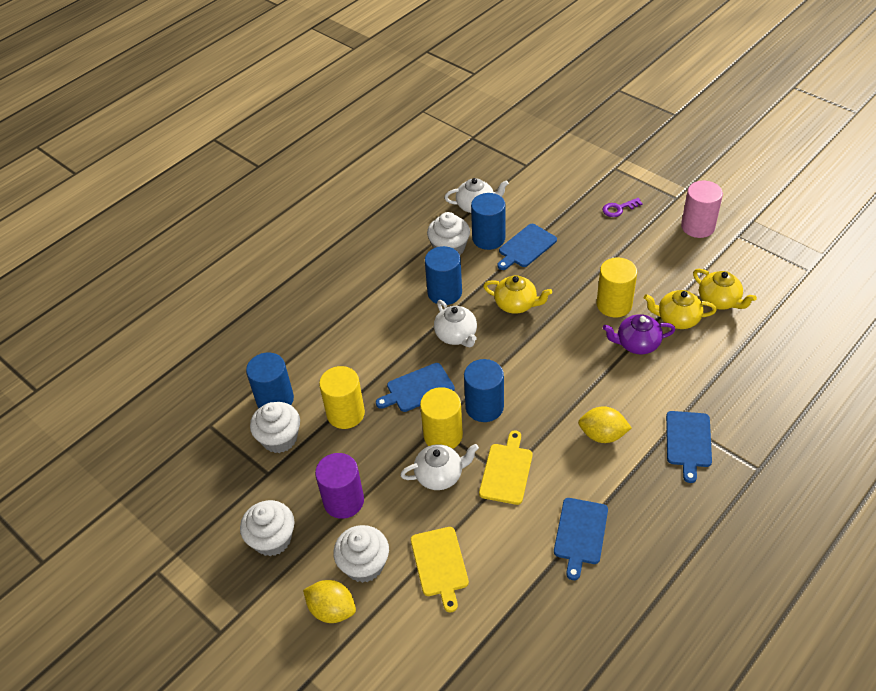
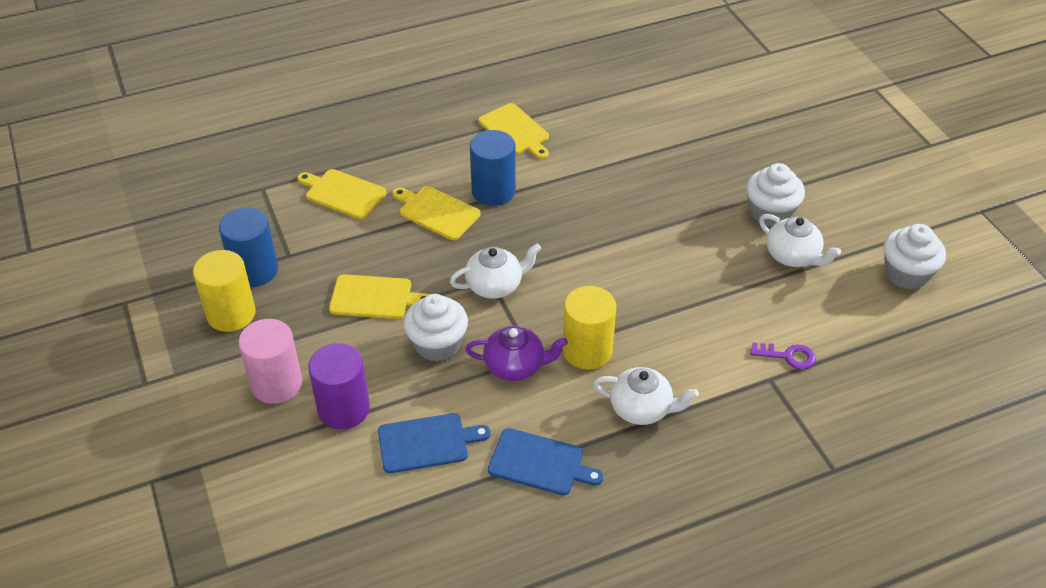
blue cutting board: [376,363,455,412] [497,224,557,270] [554,498,608,580] [666,411,712,483] = 4 -> [378,413,491,473] [488,428,603,495] = 2
blue cylinder: [246,352,294,408] [425,246,462,305] [464,359,504,422] [471,193,505,250] = 4 -> [219,207,278,287] [470,130,516,206] = 2
white cupcake: [240,500,295,556] [250,402,300,453] [333,525,389,583] [427,212,470,256] = 4 -> [403,294,468,362] [746,163,805,226] [883,224,946,289] = 3
yellow cutting board: [411,527,469,612] [479,431,533,505] = 2 -> [297,169,386,219] [329,274,429,319] [392,186,481,240] [478,103,549,159] = 4
yellow cylinder: [319,366,365,429] [420,387,463,449] [597,257,637,318] = 3 -> [193,250,256,332] [563,286,616,370] = 2
yellow lemon: [303,580,356,623] [578,406,632,443] = 2 -> none = 0
yellow teapot: [483,275,552,314] [644,290,717,329] [693,269,757,310] = 3 -> none = 0

